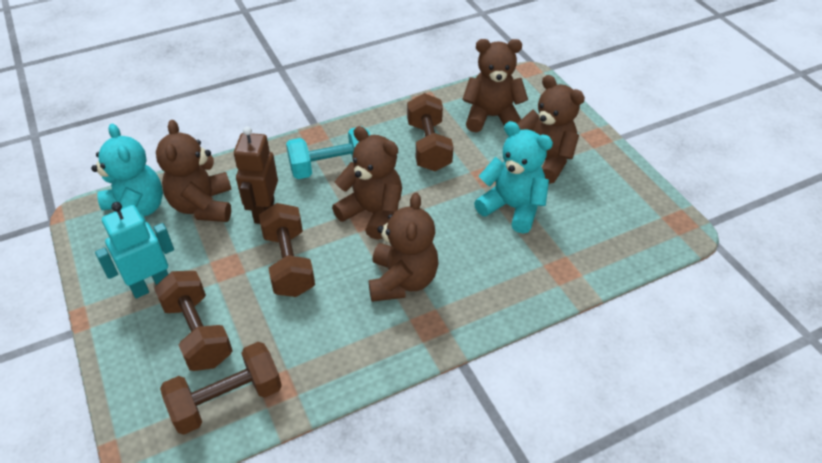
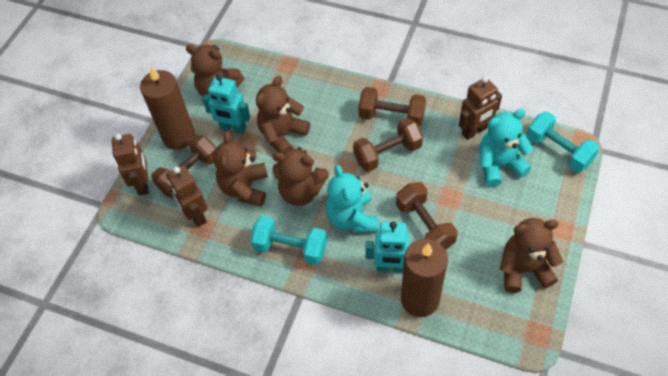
brown candle: none = 0 -> [140,67,195,150] [401,239,448,317] = 2
brown robot: [234,126,278,224] = 1 -> [112,134,149,196] [166,165,208,227] [459,76,502,140] = 3
turquoise dumbbell: [286,126,370,179] = 1 -> [250,216,327,265] [526,111,599,173] = 2
turquoise robot: [95,202,174,299] = 1 -> [202,74,250,134] [365,221,410,273] = 2

